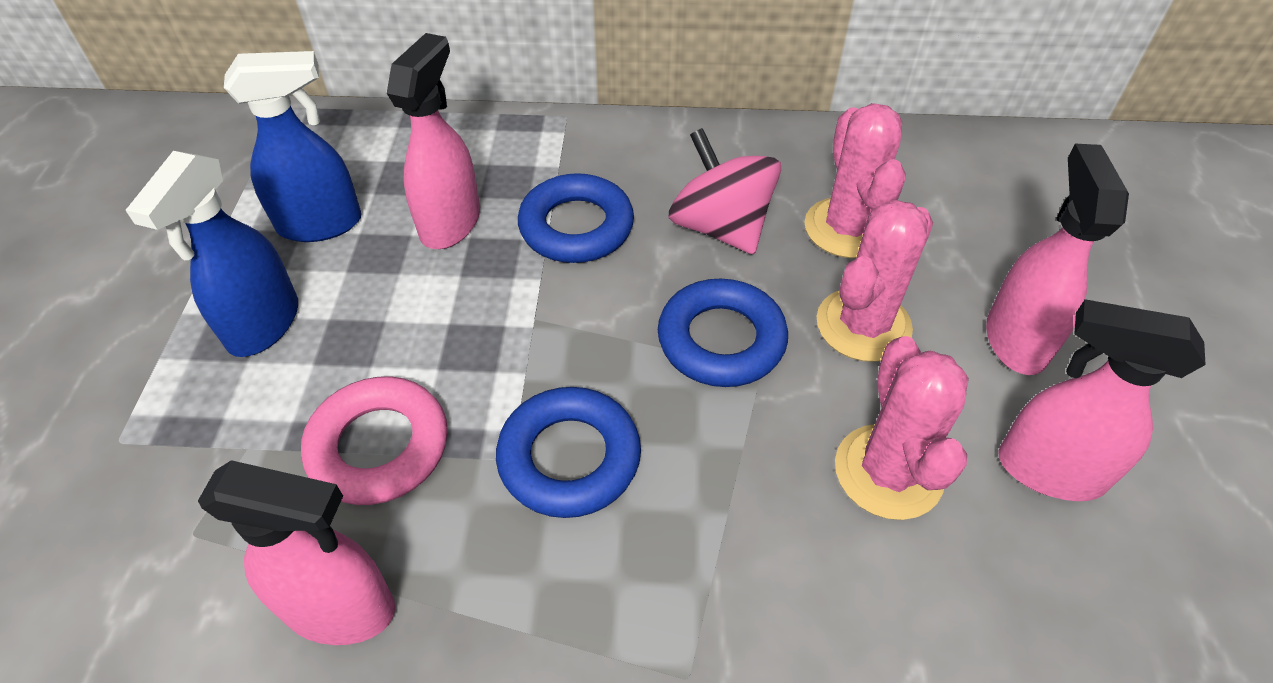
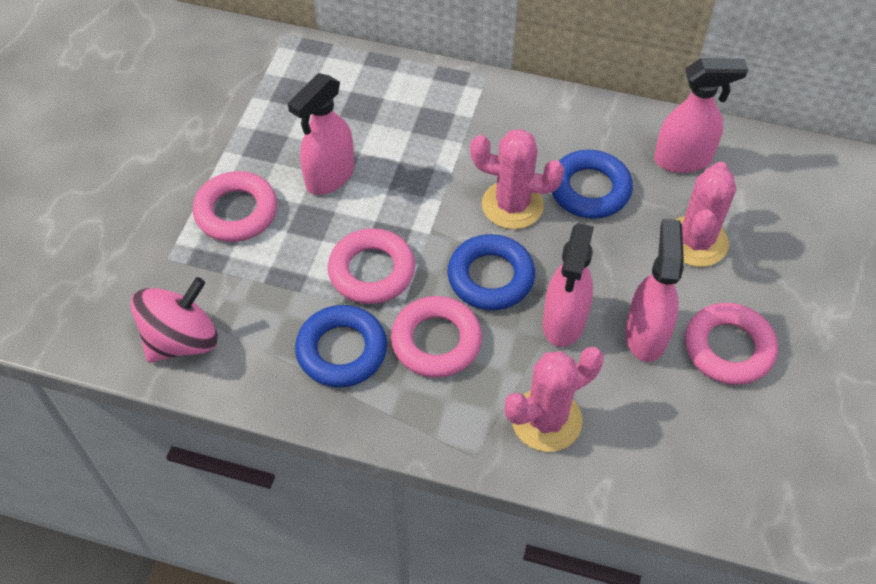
blue spray bottle: [126,151,298,357] [224,51,362,242] = 2 -> none = 0
pink ring: [301,376,448,505] = 1 -> [193,171,277,242] [328,228,415,304] [391,296,482,378] [685,303,778,385] = 4

